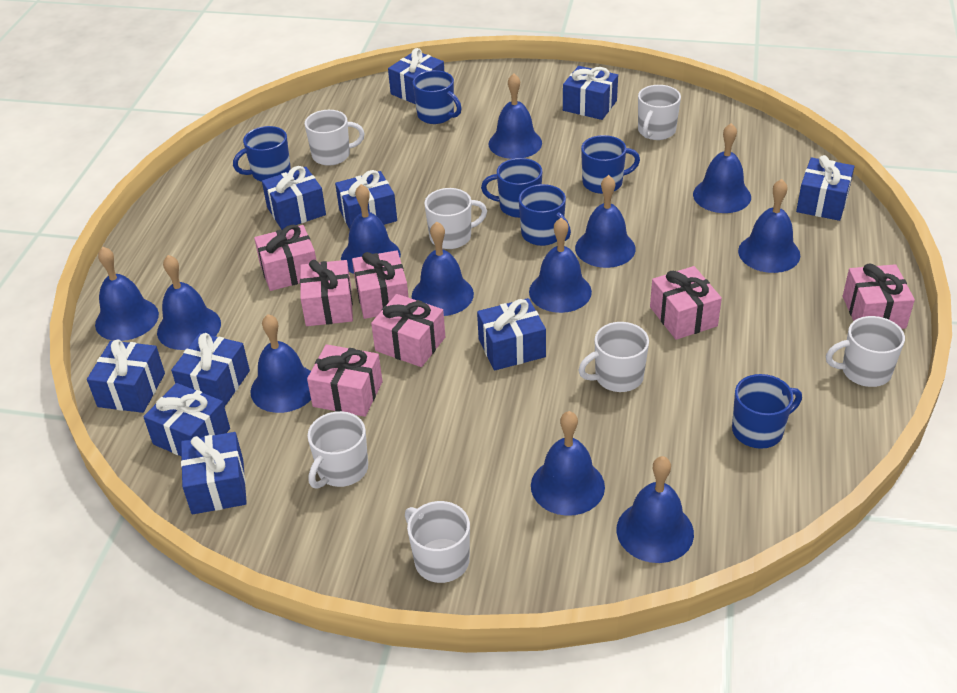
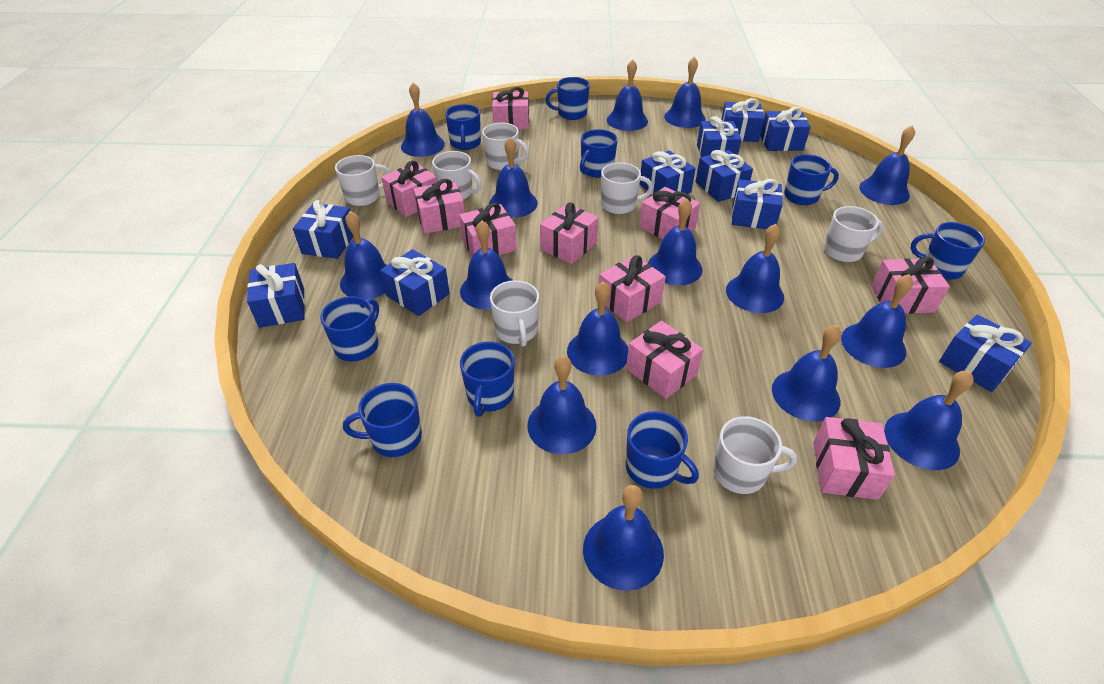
blue bell: [95,247,159,341] [157,255,221,350] [250,314,311,413] [341,184,401,274] [412,222,474,316] [488,73,542,159] [529,218,592,313] [531,411,605,516] [575,175,636,268] [616,456,694,563] [693,123,751,213] [738,179,801,273] = 12 -> [340,211,387,299] [401,82,445,157] [460,221,513,310] [489,137,538,218] [527,356,597,454] [567,281,628,376] [583,485,664,591] [607,59,648,131] [648,198,702,286] [664,57,706,128] [726,224,784,313] [772,324,841,422] [841,274,913,368] [859,125,915,205] [884,371,974,470] = 15
blue mug: [233,126,291,182] [413,70,462,124] [481,158,542,218] [519,184,571,246] [581,135,640,194] [732,374,802,449] = 6 -> [320,296,379,362] [343,383,422,457] [445,104,481,150] [460,341,514,417] [545,77,590,120] [580,129,618,178] [626,411,699,489] [784,154,839,205] [911,222,985,280] = 9
pink gift: [254,225,316,291] [300,260,353,326] [307,344,383,417] [352,250,409,319] [371,294,445,367] [650,266,722,340] [843,264,915,329] = 7 -> [381,160,437,217] [413,179,465,234] [459,203,517,257] [492,87,529,129] [540,202,599,264] [599,255,666,323] [626,321,703,399] [639,187,700,239] [813,417,895,500] [871,257,950,314] = 10

